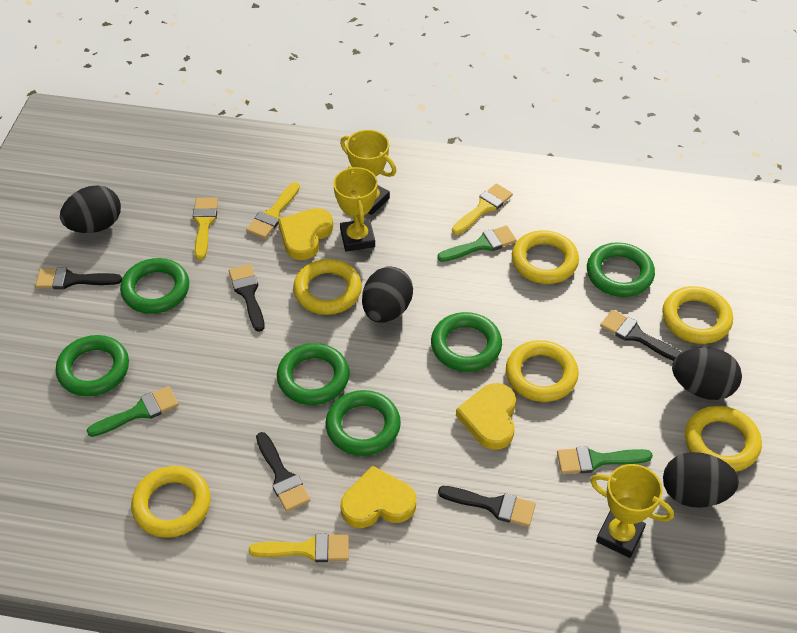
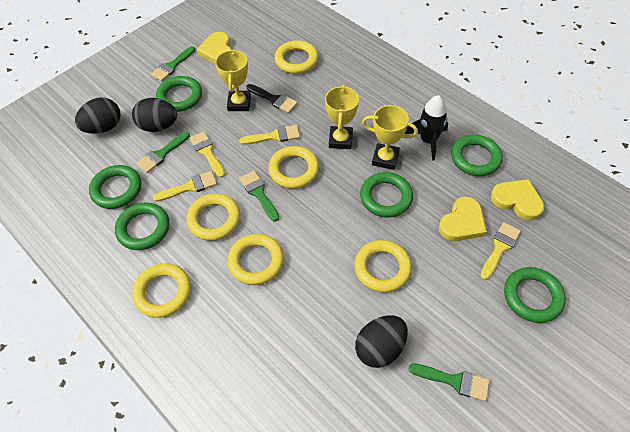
black brush: [35,268,122,289] [229,264,265,332] [256,432,310,512] [438,486,536,527] [600,310,681,361] = 5 -> [247,84,298,113] = 1
black egg: [60,185,121,233] [362,266,413,323] [663,452,739,508] [672,347,742,400] = 4 -> [75,97,121,134] [132,98,177,132] [355,315,408,368] = 3
black rocket: none = 0 -> [405,95,448,161] = 1
green brush: [87,386,179,437] [437,225,517,262] [557,446,653,474] = 3 -> [136,132,190,173] [151,46,195,81] [239,171,279,222] [409,363,489,401] = 4

